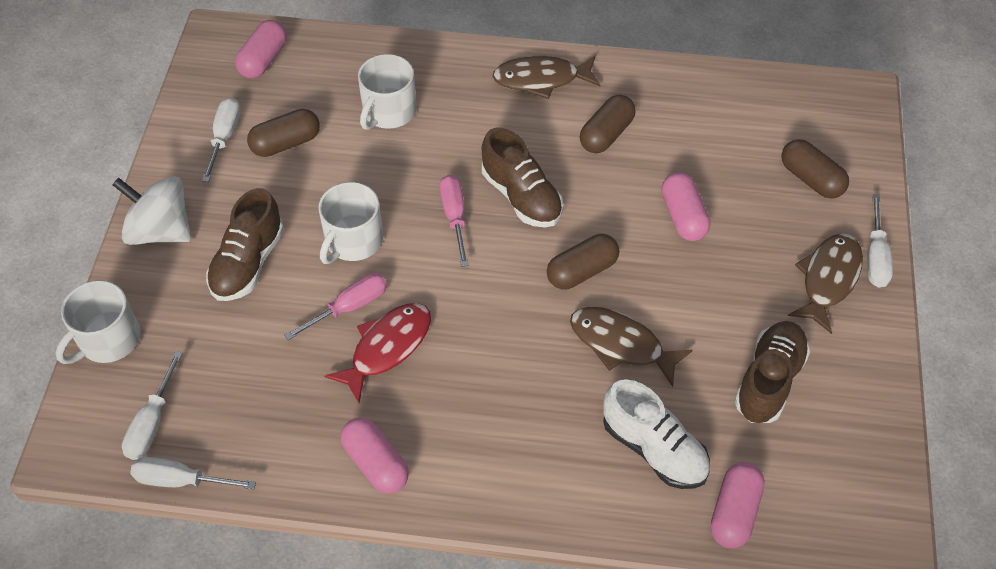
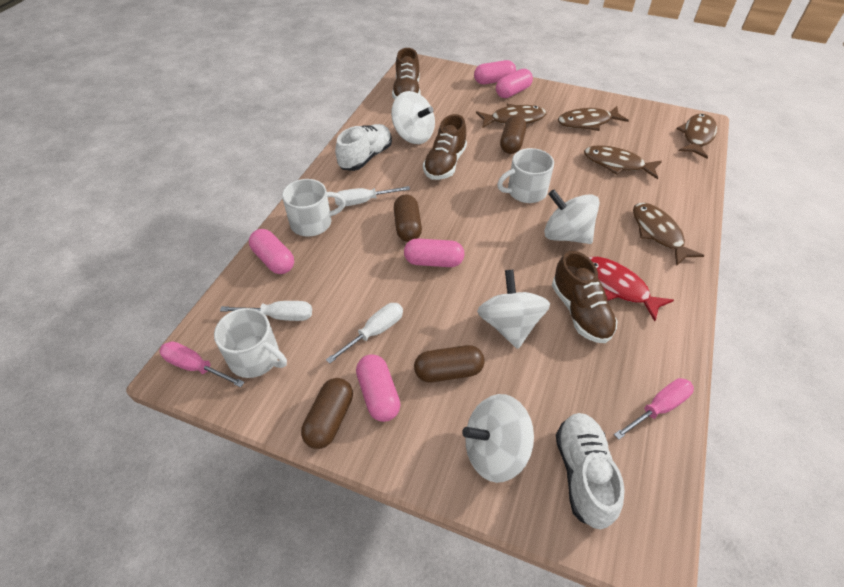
brown fish: [493,56,600,99] [570,307,693,387] [788,233,863,334] = 3 -> [476,104,546,128] [558,106,629,131] [584,145,662,179] [633,203,705,266] [676,113,717,158] = 5
pink capsule: [235,20,287,78] [341,418,409,494] [661,172,710,241] [711,462,765,548] = 4 -> [249,229,294,274] [356,354,400,422] [404,238,464,267] [474,60,516,84] [496,69,533,98] = 5
white screwdriver: [122,351,183,460] [130,457,256,489] [202,98,240,182] [867,194,893,288] = 4 -> [220,301,312,321] [326,303,403,364] [335,186,410,206] = 3
white shoe: [603,379,710,489] = 1 -> [335,124,392,171] [556,413,625,530] = 2
white spinning top: [113,176,191,245] = 1 -> [391,91,435,144] [462,394,534,483] [477,270,550,349] [544,189,600,244] = 4

